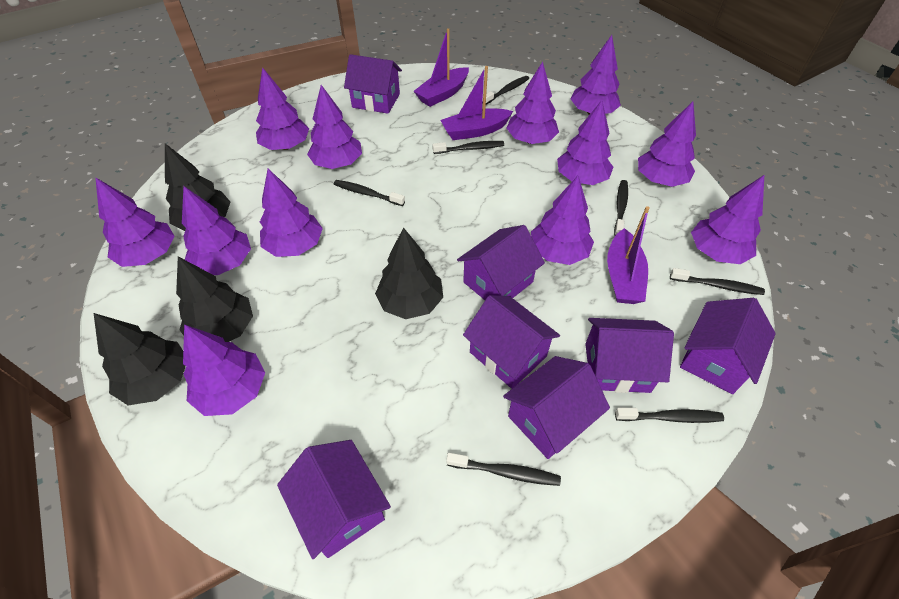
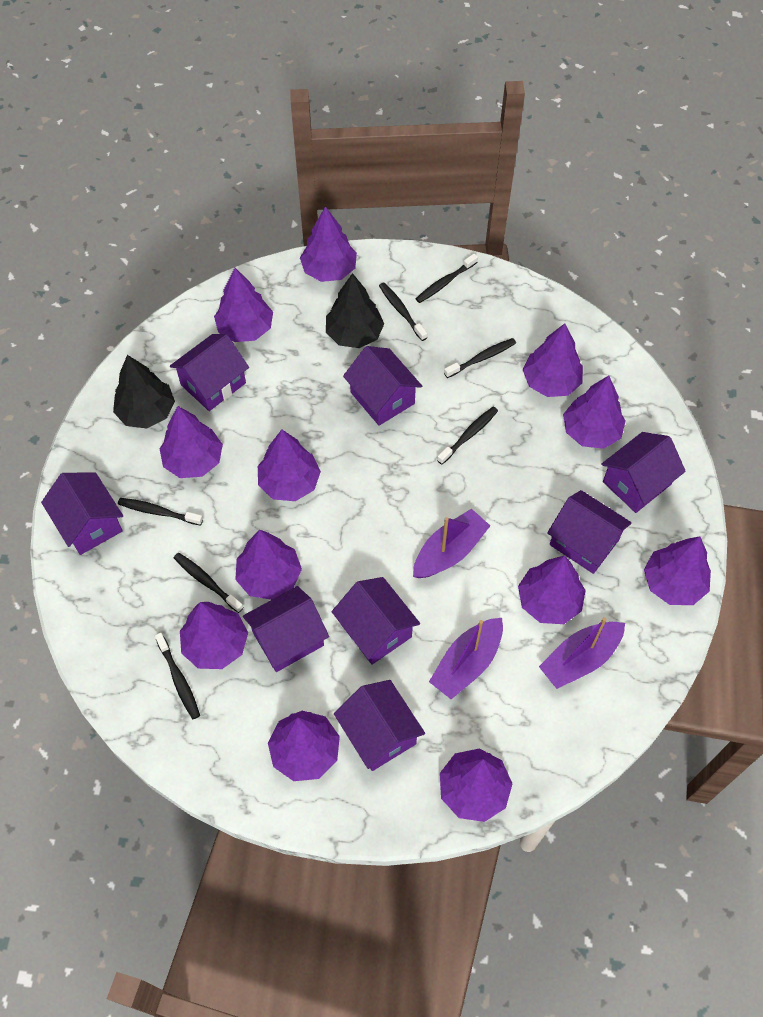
black tree: [94,313,186,406] [165,144,230,231] [176,257,253,342] [375,227,443,319] = 4 -> [113,355,175,428] [326,273,384,348] = 2
purple house: [277,440,391,559] [344,54,402,114] [457,225,545,300] [463,295,560,389] [503,356,610,459] [585,318,674,393] [680,298,776,394] = 7 -> [41,472,123,555] [170,334,249,411] [243,586,329,672] [332,577,420,665] [334,680,425,771] [343,346,422,426] [547,490,632,574] [601,432,686,513] = 8

